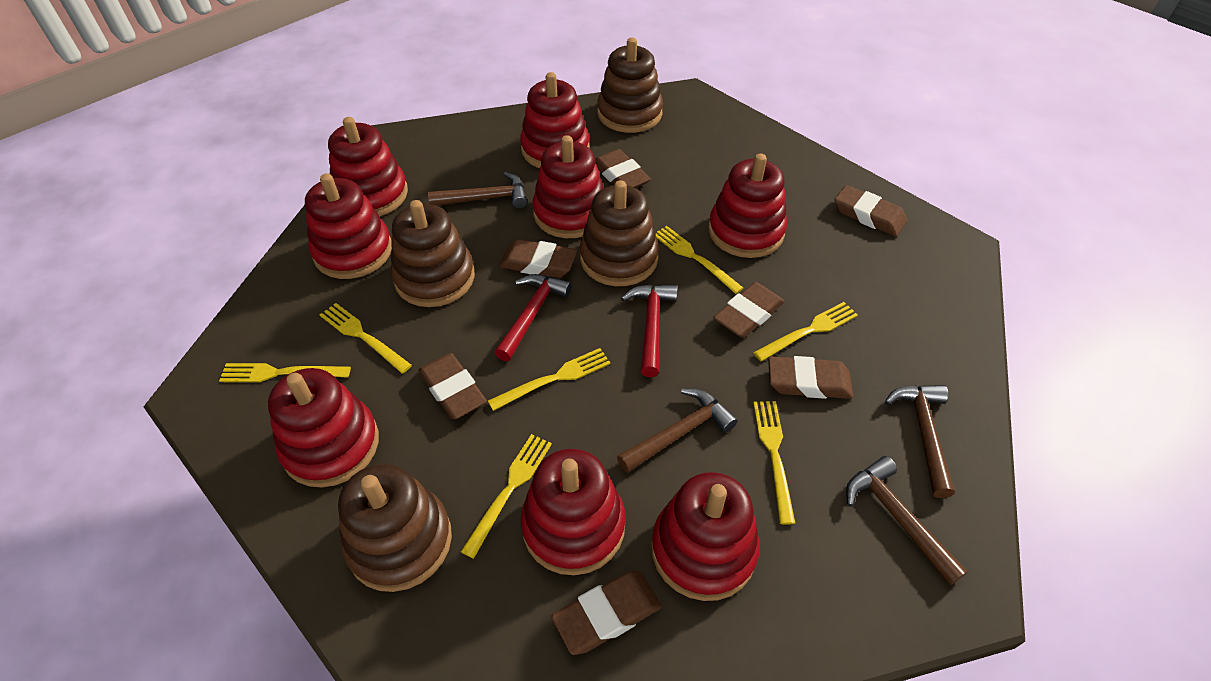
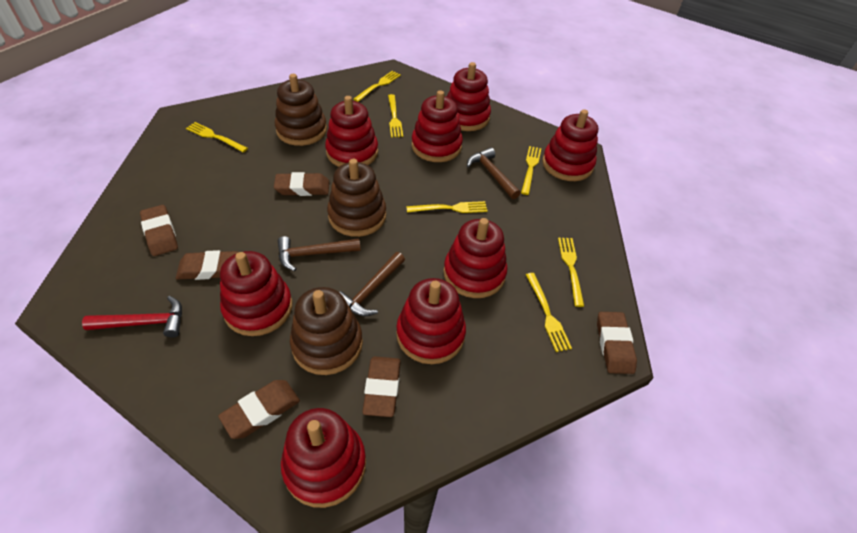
brown eraser: [418,353,487,419] [499,239,577,278] [551,571,662,655] [595,149,651,188] [713,282,784,338] [768,356,853,399] [834,185,907,237] = 7 -> [140,205,178,256] [176,250,238,280] [218,380,300,439] [274,172,329,196] [362,356,401,417] [597,312,637,374] = 6
brown hammer: [428,172,527,209] [617,389,738,473] [846,456,968,585] [885,385,955,498] = 4 -> [278,236,361,271] [339,252,405,316] [467,147,521,199] = 3
brown stacking toy: [338,464,452,592] [391,200,475,307] [580,180,659,286] [597,38,663,133] = 4 -> [275,74,327,146] [290,287,363,375] [327,159,386,237] = 3
red hammer: [495,274,572,361] [621,285,677,377] = 2 -> [82,296,182,338] = 1

